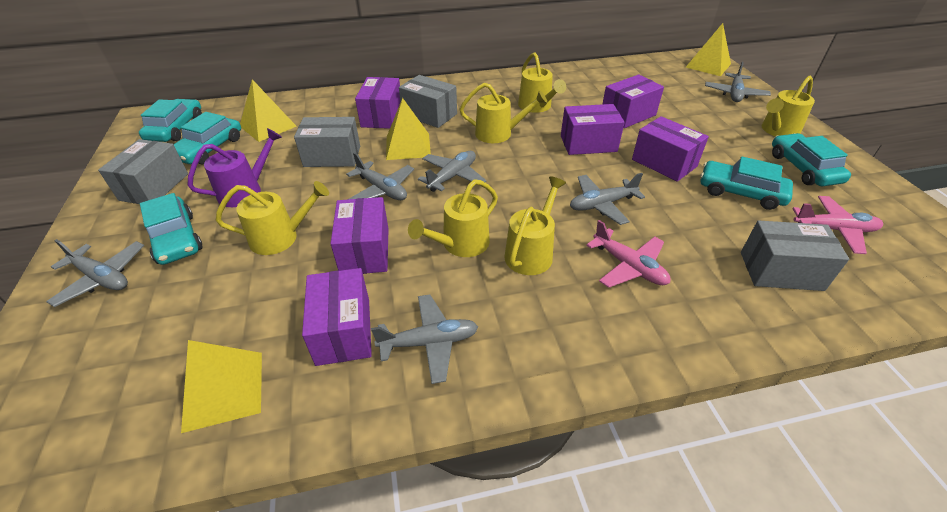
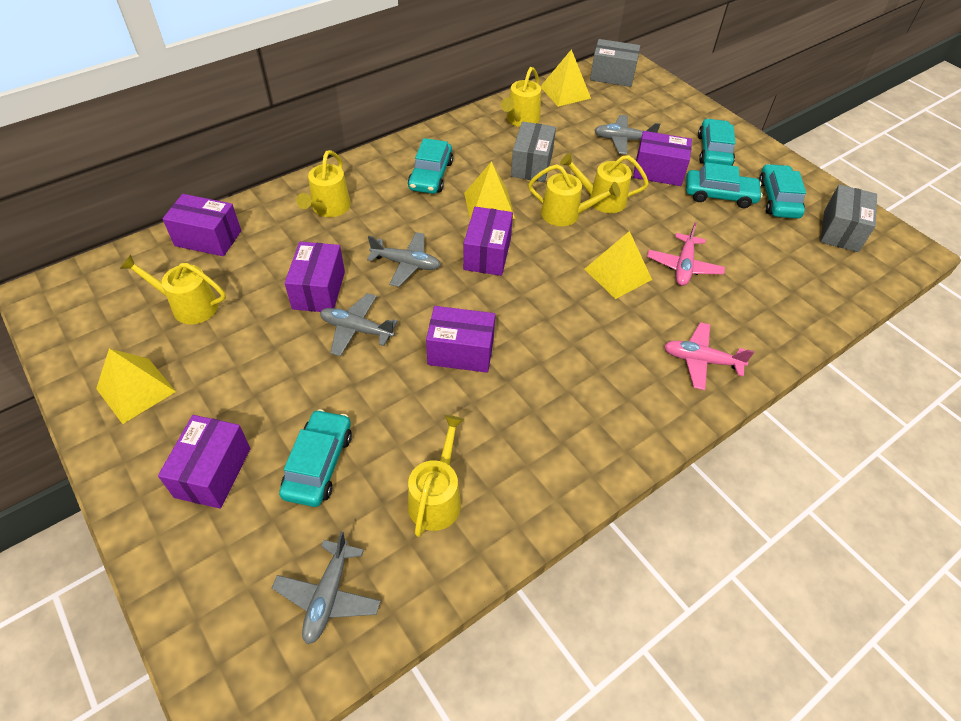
grey box: [98,139,188,204] [294,117,360,167] [399,75,457,128] [741,220,849,291] = 4 -> [511,121,556,182] [590,39,640,87] [820,184,877,252] = 3
grey plane: [46,239,144,307] [346,152,414,200] [371,294,478,384] [418,151,486,192] [570,173,645,225] [705,62,771,102] = 6 -> [272,532,381,644] [320,293,398,357] [367,232,441,287] [594,115,661,155] = 4
purple watering can: [187,128,282,207] = 1 -> none = 0

